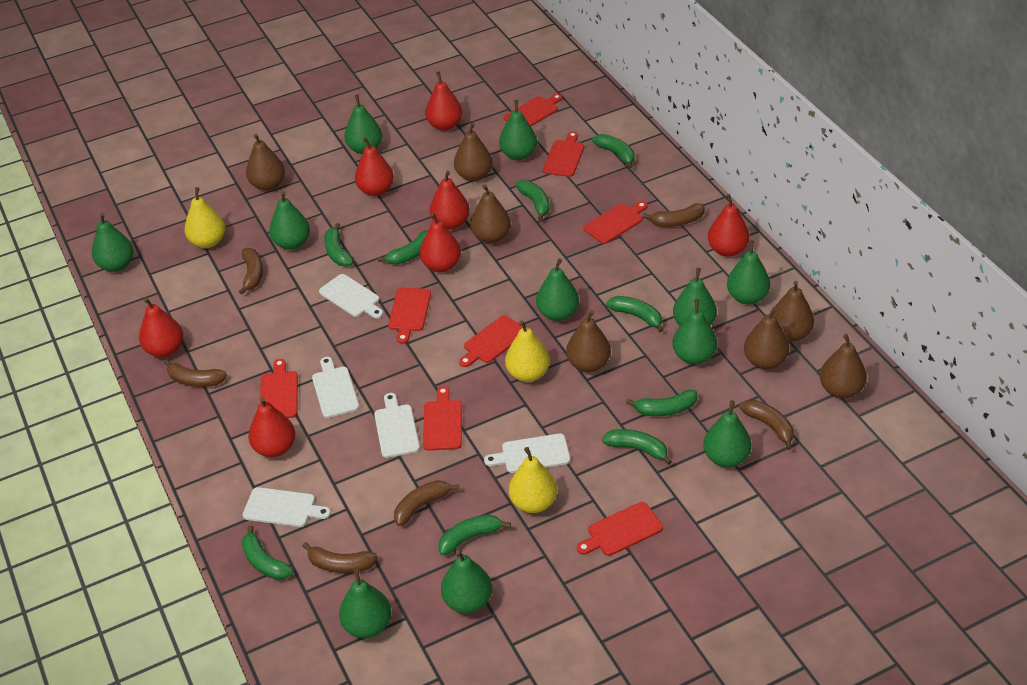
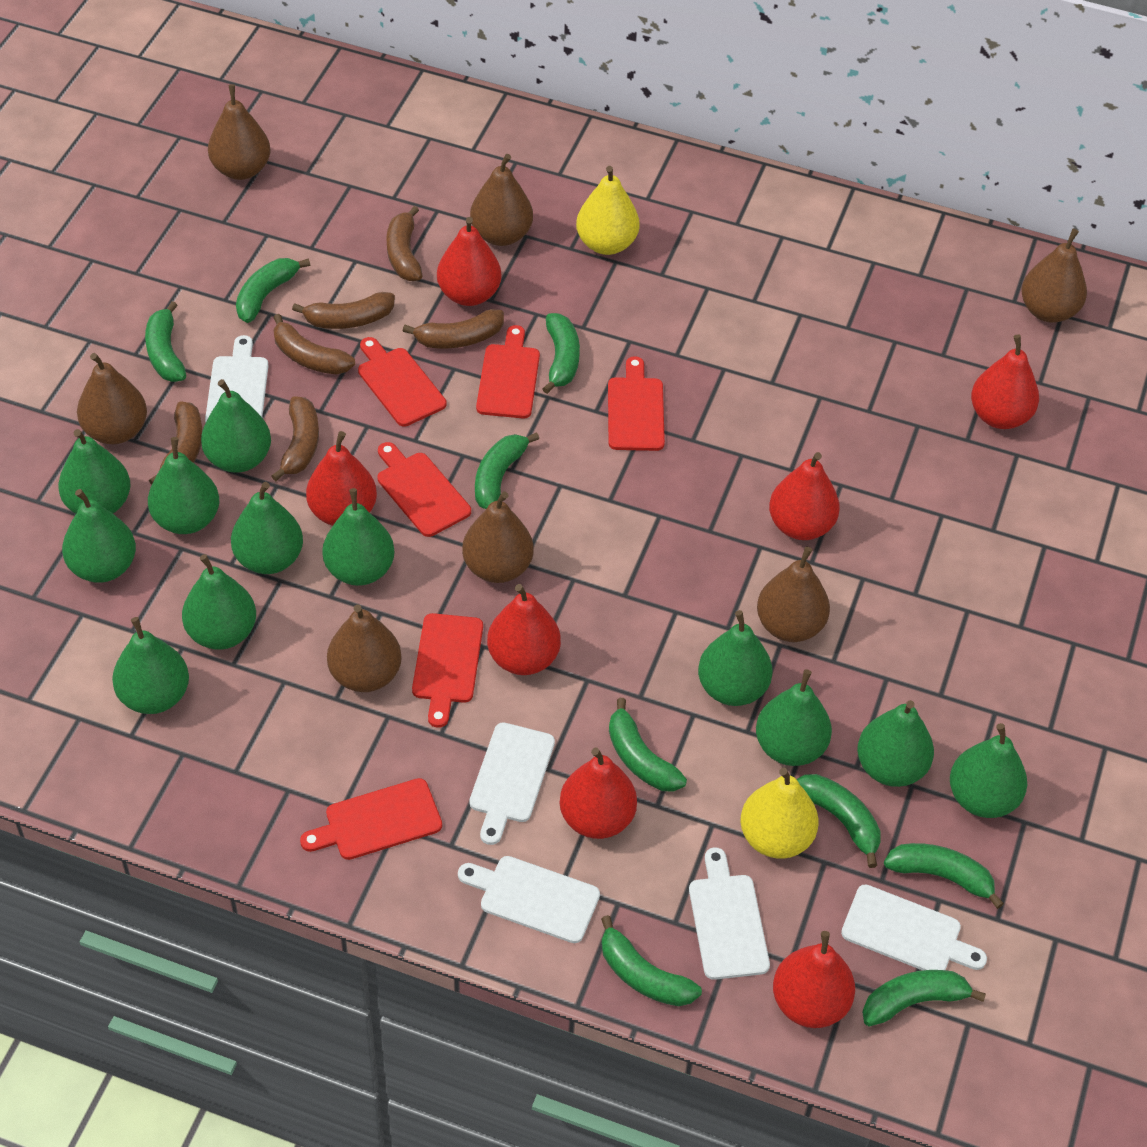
green pear: [92,213,133,272] [269,191,310,250] [339,569,391,638] [344,95,382,154] [441,550,492,614] [499,100,537,160] [536,258,579,321] [672,299,717,364] [673,268,717,325] [703,400,752,467] [727,240,770,305] = 11 -> [58,429,130,514] [62,489,136,583] [112,617,189,714] [148,437,219,534] [182,554,256,650] [201,379,271,473] [231,482,303,574] [322,488,395,586] [698,610,773,706] [756,669,832,766] [857,700,934,787] [950,723,1027,818] = 12
red cutting board: [260,359,298,418] [388,288,431,344] [423,386,462,451] [459,315,523,367] [504,94,562,126] [543,132,584,177] [577,502,663,556] [583,201,647,244] = 8 -> [300,778,442,860] [358,337,447,426] [378,442,471,537] [412,613,483,728] [476,325,540,418] [608,356,665,451] = 6
yellow pear: [184,187,225,248] [505,320,550,382] [509,447,557,513] = 3 -> [576,166,640,255] [740,768,819,859] = 2

